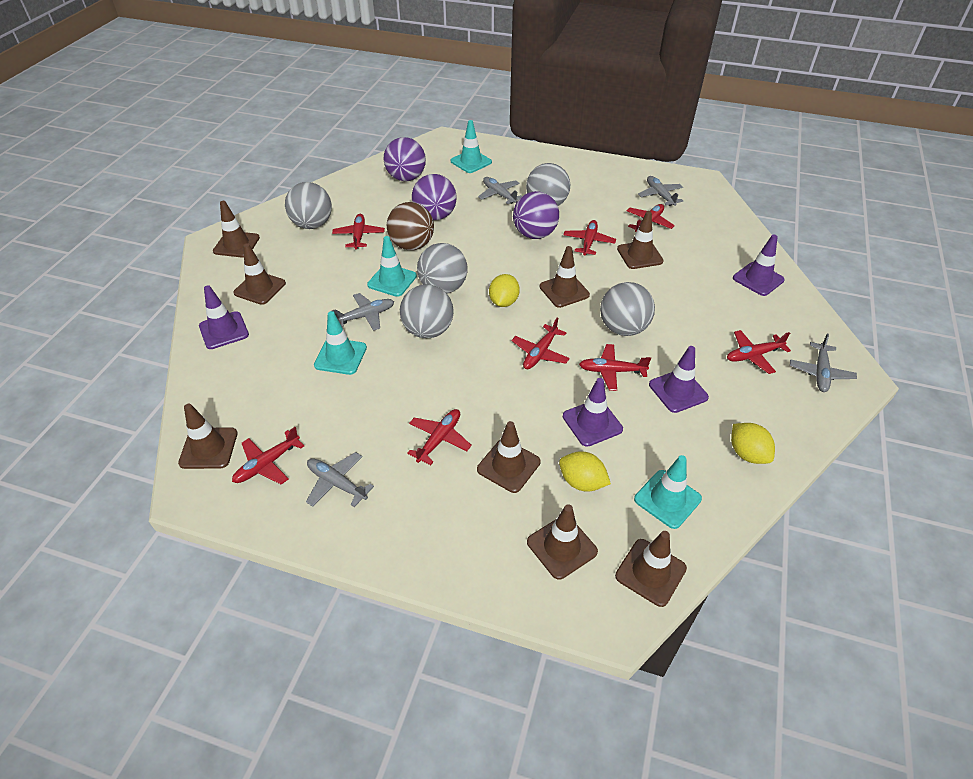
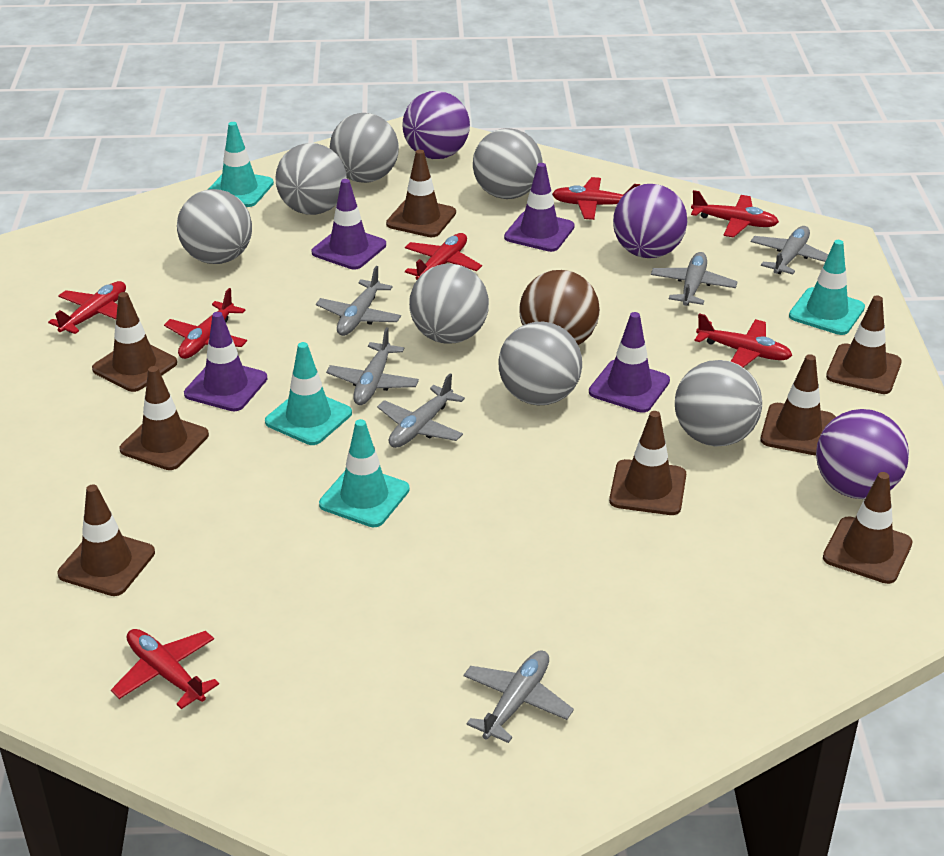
grey ball: [285,182,332,229] [400,284,454,338] [417,243,468,294] [526,163,570,206] [600,282,655,336] = 5 -> [177,189,252,264] [275,143,347,215] [330,113,399,183] [409,264,489,344] [473,128,543,199] [499,321,582,406] [675,360,762,447] = 7
grey plane: [306,452,374,507] [332,293,394,331] [478,177,522,204] [638,176,683,206] [790,334,857,392] = 5 -> [316,266,401,336] [326,327,419,405] [377,373,465,448] [463,651,574,743] [651,252,738,306] [751,226,829,274] = 6
red plane: [232,427,304,484] [332,214,385,249] [407,409,472,465] [512,317,570,369] [563,220,616,256] [579,344,651,391] [627,204,675,232] [727,330,791,374] = 8 -> [48,281,126,334] [111,629,219,709] [164,288,247,359] [405,233,482,280] [552,177,640,220] [691,190,779,238] [694,313,793,367] = 7
yellow lemon: [489,274,520,307] [559,451,611,492] [731,423,775,464] = 3 -> none = 0

